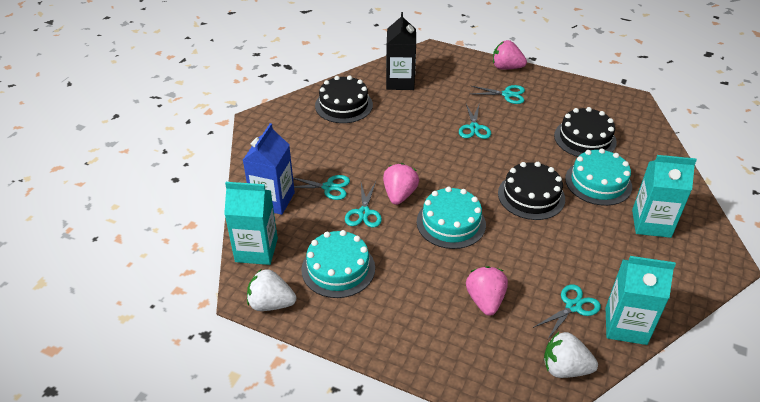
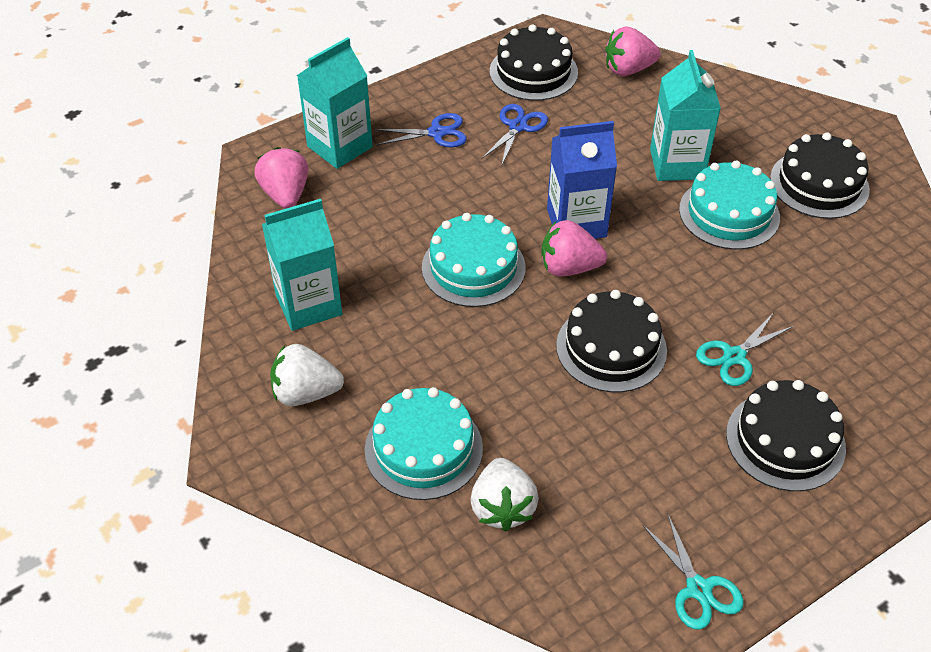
black cake: [315,75,373,123] [498,162,565,220] [554,107,617,157] = 3 -> [490,24,578,101] [556,290,667,392] [726,380,846,491] [770,132,870,219] = 4
black carton: [386,12,416,90] = 1 -> none = 0
blue scissors: none = 0 -> [374,113,467,148] [481,104,548,167] = 2
turquoise scissors: [293,175,350,200] [345,182,382,227] [459,104,491,139] [472,85,525,104] [533,284,601,340] = 5 -> [643,514,744,630] [696,312,794,386] = 2

